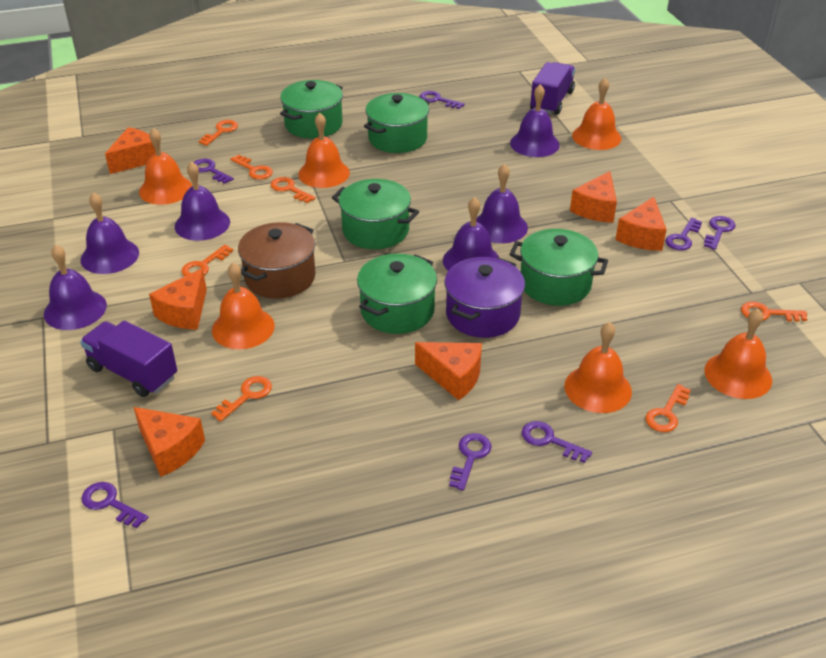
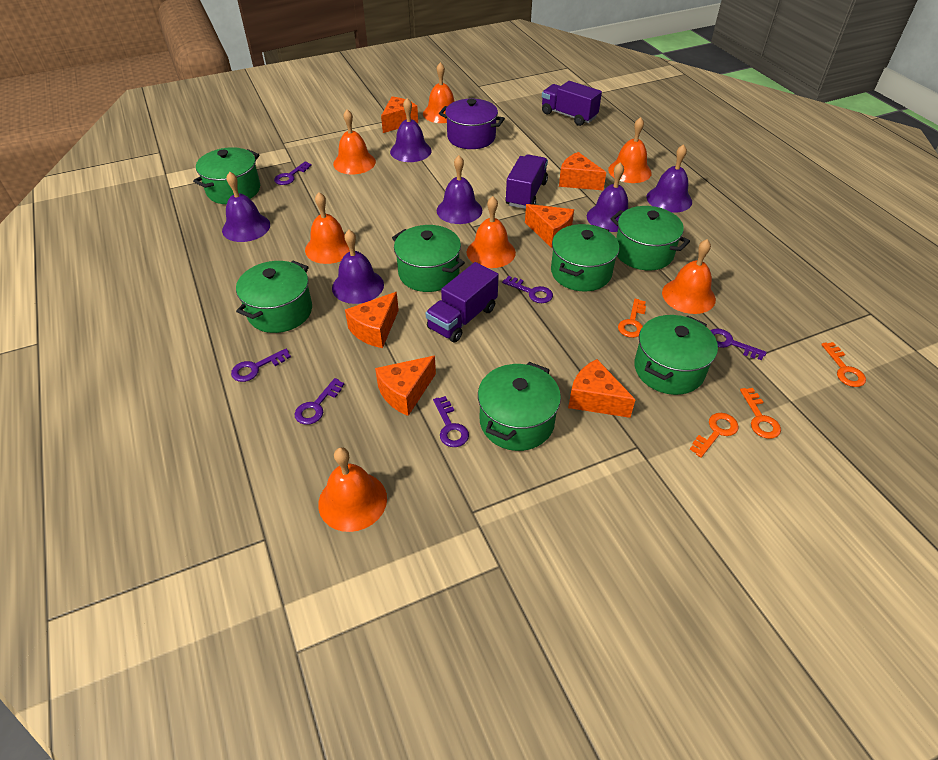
brown pot: [238,222,316,299] = 1 -> none = 0
green pot: [280,80,343,139] [332,179,419,249] [357,254,437,334] [364,93,430,153] [509,229,608,306] = 5 -> [193,147,260,204] [236,261,312,333] [392,225,465,292] [478,362,561,451] [551,224,619,291] [611,206,690,270] [634,315,718,395] = 7
orange bell: [139,128,192,205] [212,263,275,349] [298,113,350,188] [564,322,632,413] [572,78,622,150] [704,309,772,399] = 6 -> [305,192,350,264] [318,447,387,532] [333,109,376,174] [423,62,455,123] [467,196,516,268] [608,117,652,183] [662,239,716,314] = 7
orange key: [181,245,233,276] [199,120,238,146] [211,376,272,422] [231,155,273,180] [270,177,316,203] [646,384,691,432] [741,302,807,322] = 7 -> [618,299,646,338] [690,413,739,458] [740,388,781,439] [821,342,866,387] = 4
purple key: [81,482,148,528] [193,159,234,184] [420,91,465,109] [449,433,491,491] [522,421,592,463] [666,218,702,250] [704,216,736,250] = 7 -> [231,348,291,382] [274,161,312,185] [295,378,345,425] [433,396,469,447] [502,276,553,303] [710,329,767,360] = 6
purple truck: [80,320,177,397] [530,62,575,115] = 2 -> [425,262,499,343] [506,154,548,209] [542,81,602,126] = 3

